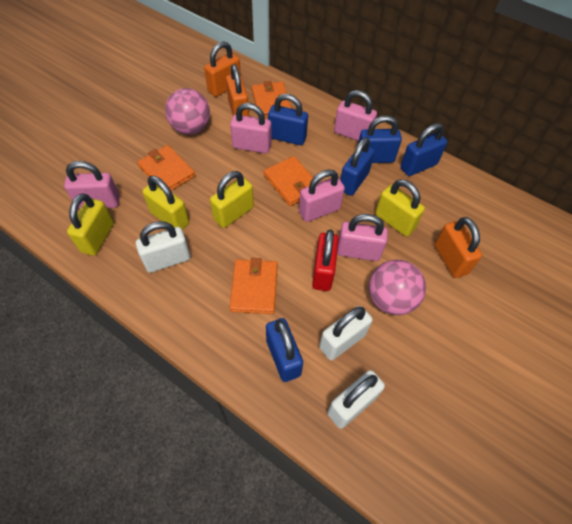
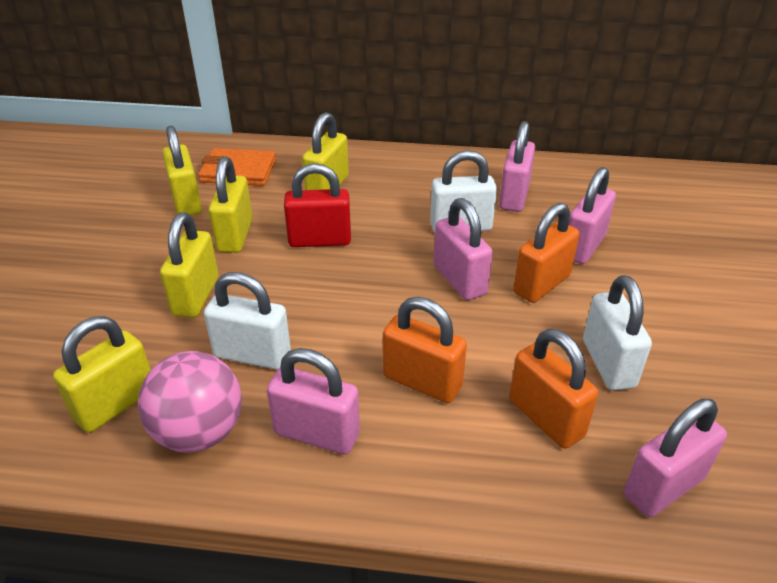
blue padlock: [266,318,303,382] [268,94,308,145] [340,137,375,196] [358,116,402,163] [400,123,447,176] = 5 -> none = 0
orange wallet: [137,145,195,191] [230,258,277,314] [252,81,292,118] [264,156,313,206] = 4 -> [198,148,276,186] = 1
pink ball: [165,88,210,134] [369,260,426,315] = 2 -> [138,351,242,453] = 1
yellow padlock: [67,193,114,256] [142,176,189,230] [210,171,254,228] [375,179,425,236] = 4 -> [53,316,151,433] [160,213,219,318] [162,126,202,216] [209,157,253,253] [302,112,349,190] = 5

